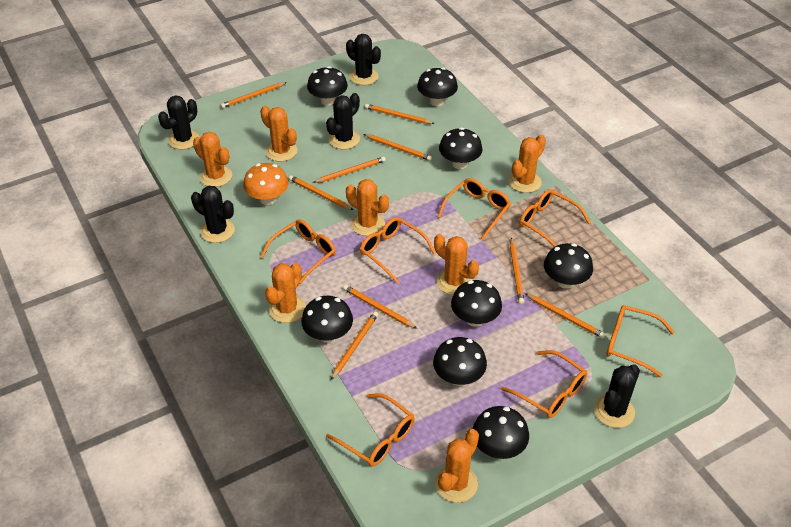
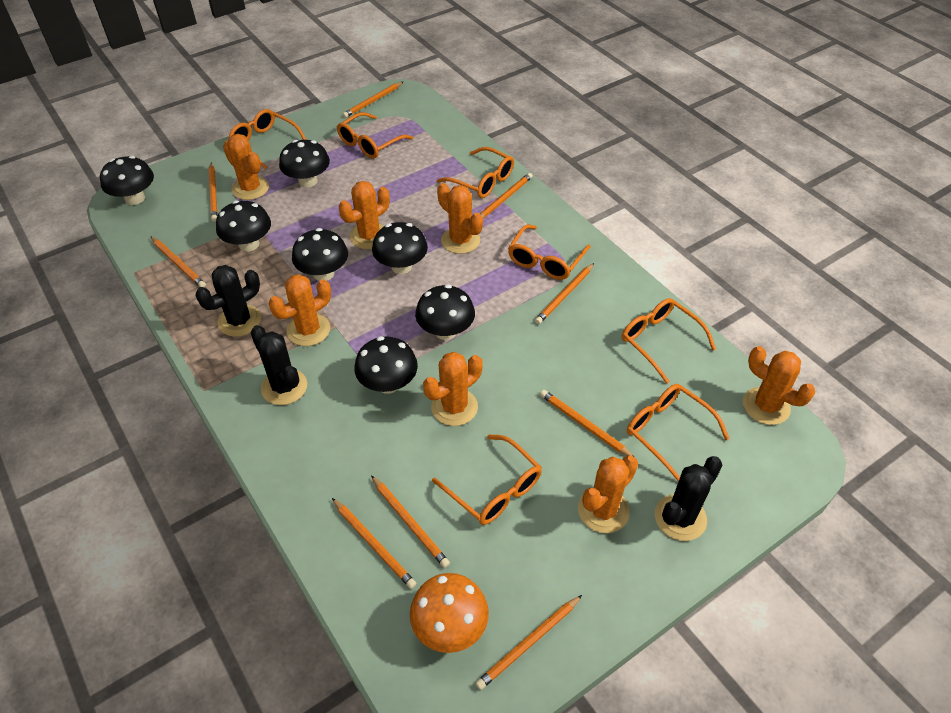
black cactus: [158,95,199,149] [191,186,235,243] [326,93,360,149] [346,34,381,85] [594,364,640,428] = 5 -> [195,265,261,337] [250,325,307,405] [655,456,722,541] = 3
black mushroom: [301,296,353,343] [307,66,348,106] [417,68,458,106] [433,337,487,386] [439,127,482,169] [451,280,502,327] [472,406,529,459] [544,243,593,289] = 8 -> [100,156,154,205] [216,200,271,252] [279,140,330,187] [292,228,348,281] [354,336,418,394] [372,222,428,274] [415,285,475,340] = 7

